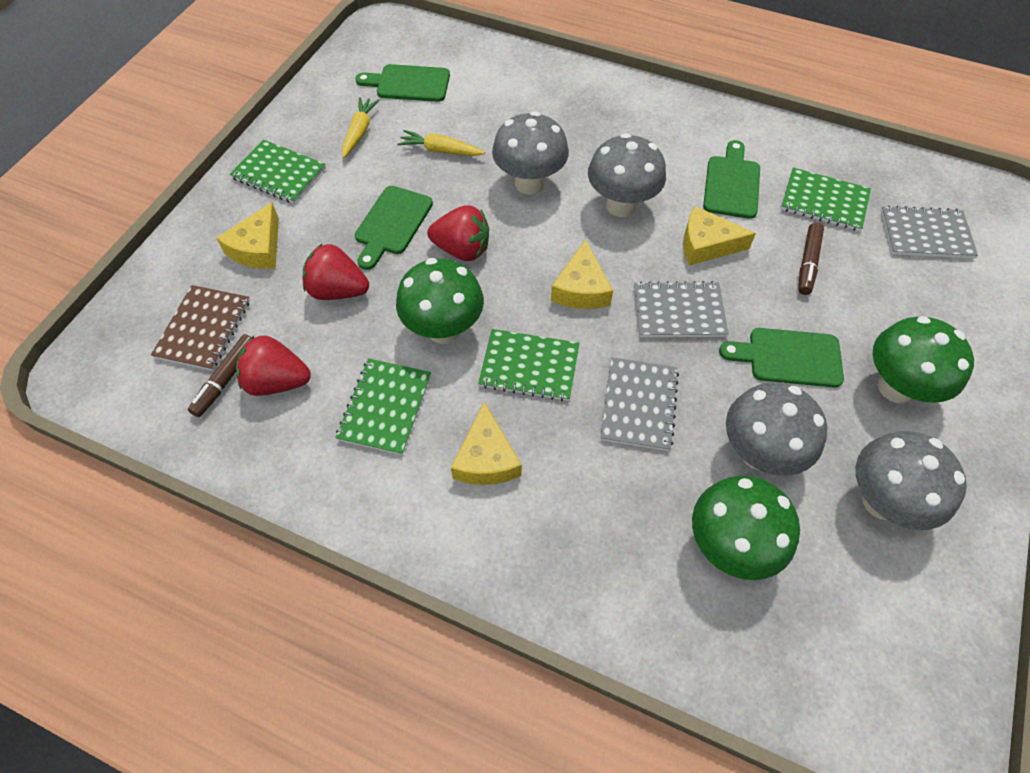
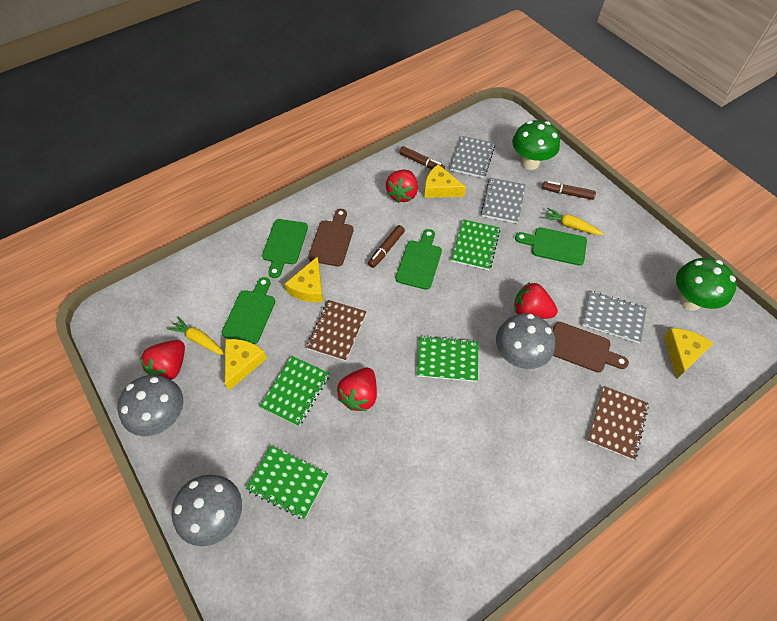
brown cutting board: none = 0 -> [308,209,354,266] [553,322,629,373] = 2
brown marker: [188,334,251,417] [798,223,824,295] = 2 -> [368,225,405,268] [399,146,445,169] [542,181,596,200] = 3
brown notebook: [151,285,250,371] = 1 -> [306,300,367,361] [588,386,649,460] = 2
green mushroom: [396,258,484,344] [692,475,800,580] [873,316,974,403] = 3 -> [512,120,560,170] [676,258,737,311] = 2
grey mushroom: [492,111,569,194] [588,133,666,217] [726,382,827,476] [856,431,967,530] = 4 -> [117,375,183,436] [172,475,242,546] [496,313,555,369] = 3
red strawberry: [236,335,311,396] [302,244,369,300] [427,206,489,261] = 3 -> [140,340,185,380] [337,368,377,411] [386,170,418,203] [514,282,558,319] = 4

